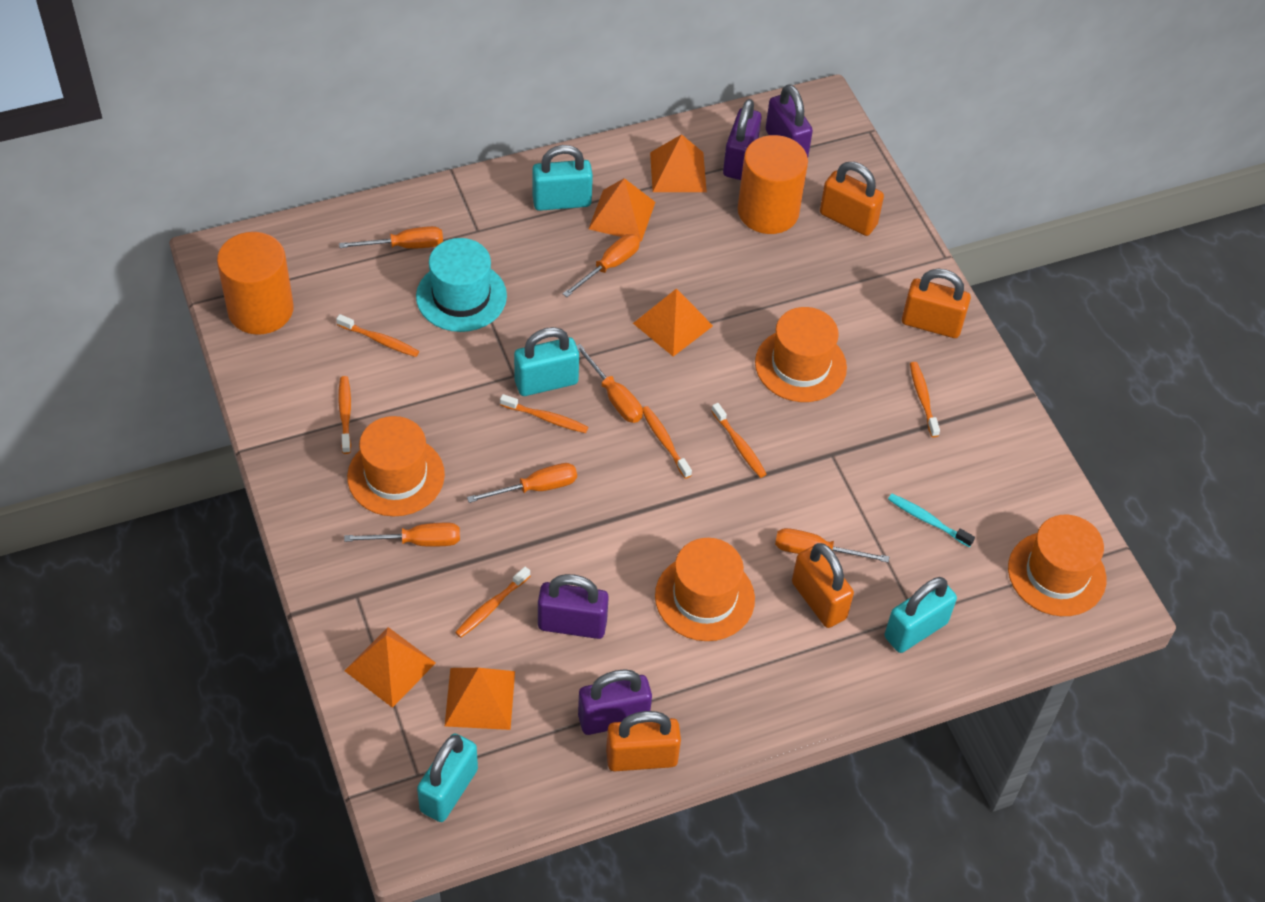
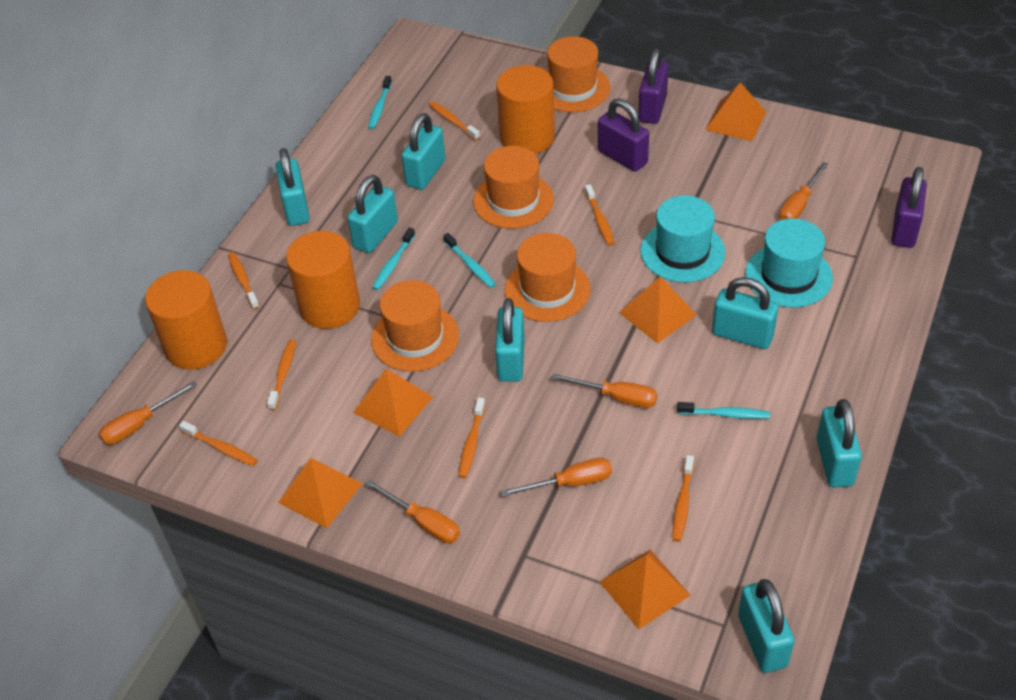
orange cylinder: [217,232,294,335] [738,135,808,234] = 2 -> [145,270,227,370] [286,231,360,329] [496,65,555,154] = 3
orange padlock: [606,711,681,771] [792,543,854,628] [820,162,884,236] [902,269,971,338] = 4 -> none = 0
orange screwdriver: [339,226,443,249] [344,523,460,547] [467,463,577,503] [563,234,640,297] [576,344,643,423] [775,528,889,563] = 6 -> [99,381,197,445] [366,480,460,543] [501,458,612,497] [552,374,657,408] [779,162,828,220] = 5
purple padlock: [538,574,609,639] [578,669,652,735] [723,99,761,180] [766,84,813,157] = 4 -> [598,98,649,172] [638,48,669,124] [891,167,927,248] = 3
turquoise hat: [416,238,507,332] = 1 -> [641,195,725,282] [745,218,833,308] = 2
turquoise padlock: [417,733,478,822] [514,327,579,396] [532,145,593,211] [885,577,957,653] = 4 -> [275,148,310,226] [347,175,398,253] [402,113,445,190] [495,298,525,382] [712,277,778,349] [738,579,794,673] [816,399,862,487] = 7
turquoise toothbrush: [888,494,975,547] = 1 -> [368,76,392,129] [372,228,415,290] [443,233,496,288] [677,402,770,419] = 4

